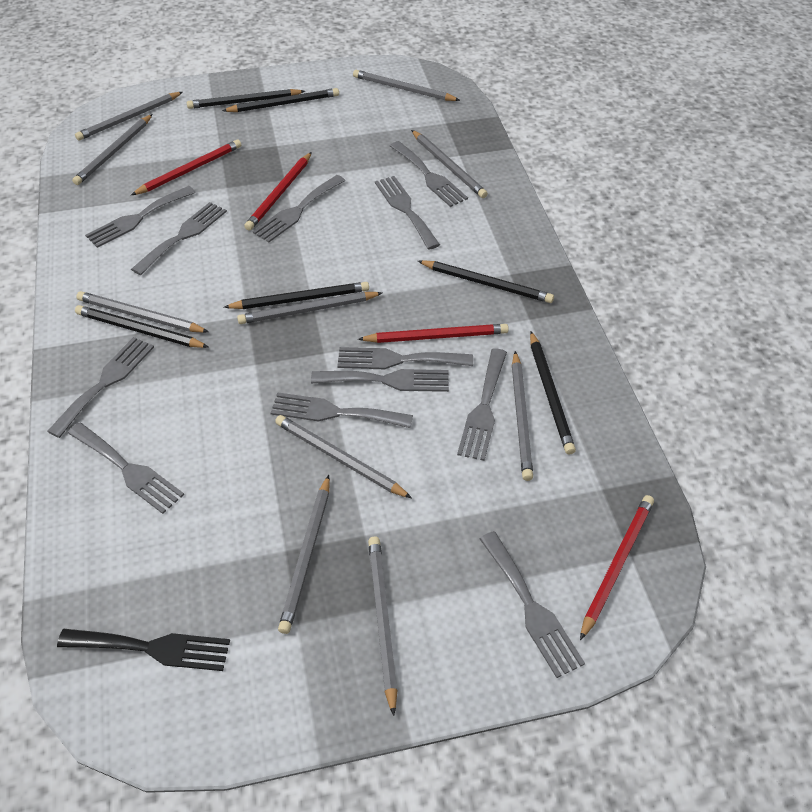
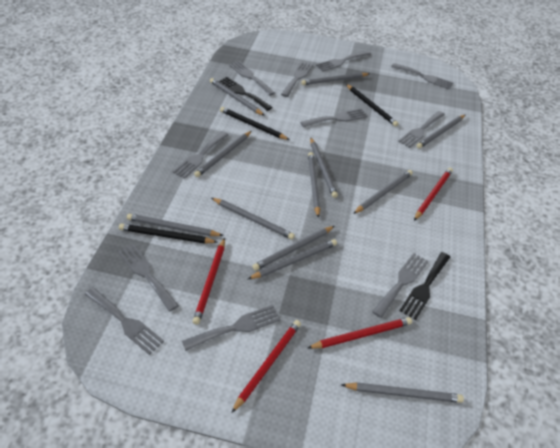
black fork: [57,629,230,671] = 1 -> [218,77,272,111] [400,252,450,320] = 2
black pencil: [75,305,208,348] [187,89,305,109] [222,88,339,112] [224,282,369,309] [418,260,554,303] [530,331,576,455] = 6 -> [119,223,218,244] [220,107,290,140] [346,84,399,127] = 3
grey fork: [47,337,154,438] [68,423,184,514] [85,186,196,248] [131,202,227,275] [253,175,345,242] [271,392,413,428] [311,369,449,392] [337,347,473,369] [375,176,440,250] [390,141,468,207] [457,349,507,461] [479,531,585,678] = 12 -> [84,287,164,355] [118,243,179,311] [173,131,228,179] [182,305,281,351] [229,61,275,96] [281,61,313,97] [300,108,368,127] [316,51,371,71] [372,253,429,318] [391,63,453,89] [398,111,445,148] = 11
grey pencil: [72,114,153,185] [75,92,183,141] [76,291,209,333] [237,292,382,324] [275,415,412,498] [278,475,330,634] [353,70,460,101] [368,537,397,716] [411,130,488,198] [512,351,533,481] = 10 -> [127,214,224,236] [194,131,252,177] [210,78,265,116] [212,198,295,240] [248,239,337,279] [252,226,335,271] [301,73,369,85] [308,152,320,218] [310,137,338,198] [342,382,464,403] [353,170,413,214] [416,115,465,149] = 12

